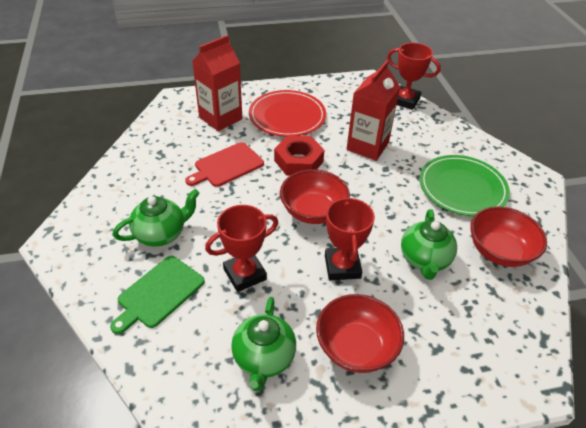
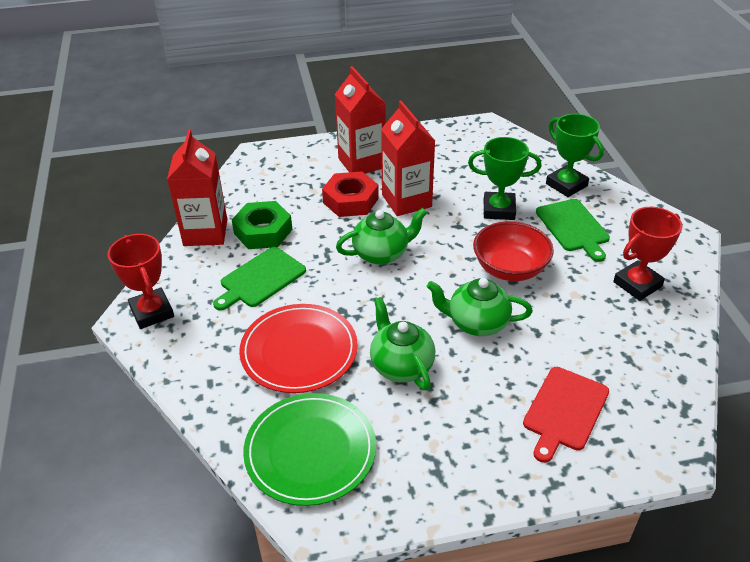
green cutting board: [110,256,205,334] = 1 -> [213,247,306,311] [536,199,610,262] = 2
green nut: none = 0 -> [232,201,292,249] = 1
green trophy: none = 0 -> [468,137,542,220] [546,114,604,197] = 2
red bowl: [280,169,350,224] [316,294,404,373] [470,206,547,267] = 3 -> [473,221,554,281] = 1
red carton: [192,35,242,131] [347,60,400,161] = 2 -> [167,129,227,246] [335,66,386,174] [381,101,435,216] = 3
red trophy: [205,205,278,292] [325,196,375,280] [387,43,441,110] = 3 -> [108,234,174,329] [613,207,682,301] = 2

